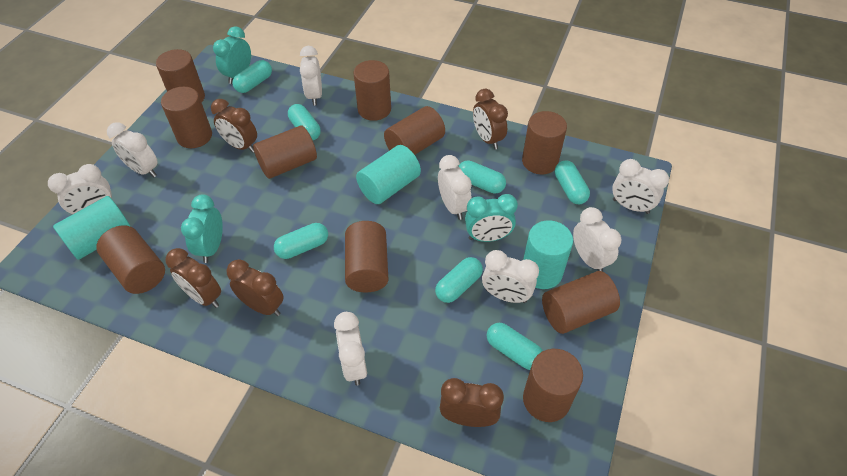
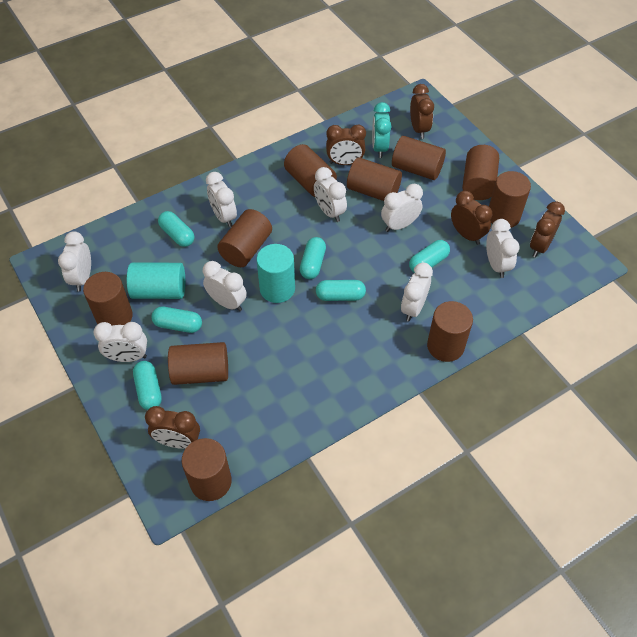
turquoise capsule: [232,60,272,93] [274,223,328,259] [288,104,321,140] [435,257,483,303] [458,160,506,194] [487,323,543,370] [555,161,590,204] = 7 -> [133,361,162,410] [151,307,202,333] [158,211,194,247] [300,237,326,279] [316,280,366,301] [409,240,450,273] = 6
turquoise clock: [181,194,223,263] [213,26,251,84] [465,194,518,242] = 3 -> [372,102,392,158] = 1
turquoise cylinder: [53,196,131,260] [356,145,421,204] [523,220,573,289] = 3 -> [127,263,185,299] [256,244,295,303] = 2

